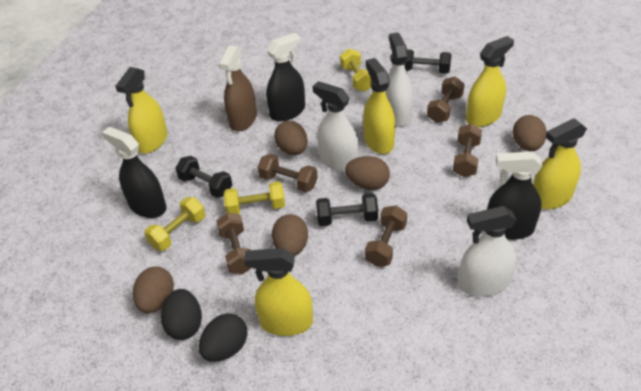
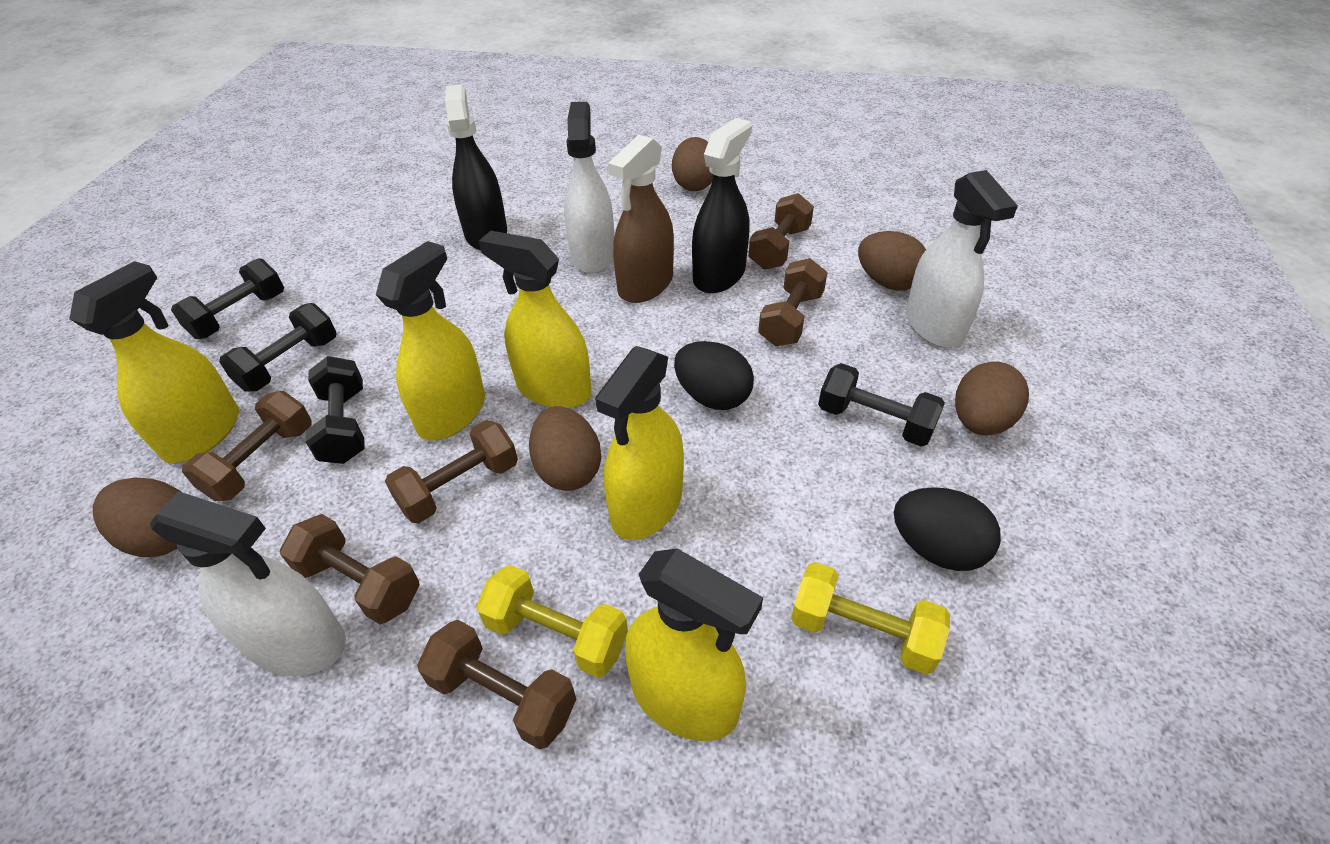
black dumbbell: [175,156,232,198] [316,193,378,226] [404,49,452,74] = 3 -> [171,258,284,339] [219,303,337,391] [306,356,365,464] [818,363,945,447] = 4
black spray bottle: [102,127,166,218] [266,33,305,122] [487,151,542,240] = 3 -> [445,84,507,250] [692,118,752,293] = 2
brown dumbbell: [216,213,251,274] [258,154,318,192] [365,205,407,267] [427,77,465,123] [453,124,482,177] = 5 -> [182,391,312,501] [280,514,420,624] [385,420,518,524] [417,620,576,750] [749,193,814,270] [758,258,828,346] = 6
yellow dumbbell: [144,197,205,251] [224,181,285,214] [340,48,371,92] = 3 -> [476,565,628,678] [791,562,950,675] = 2

